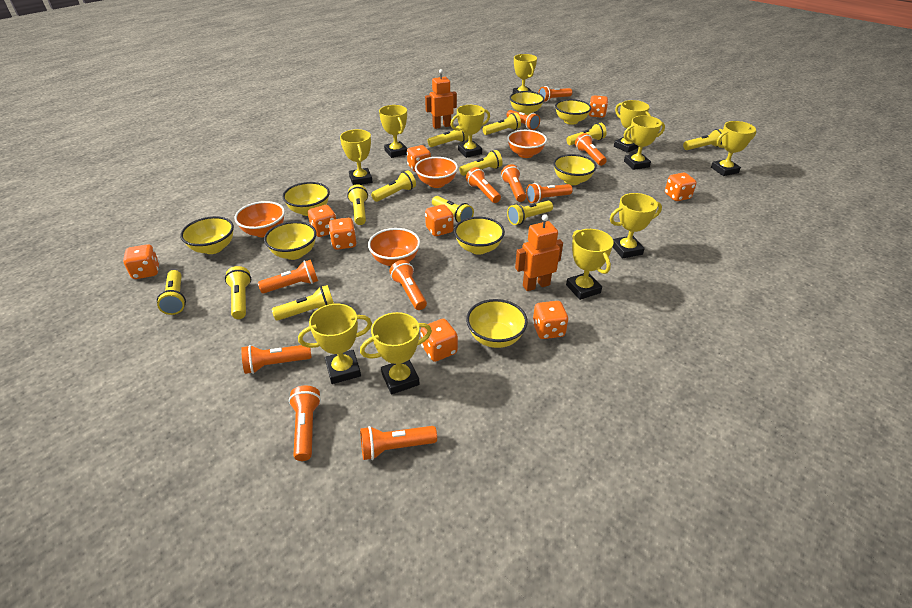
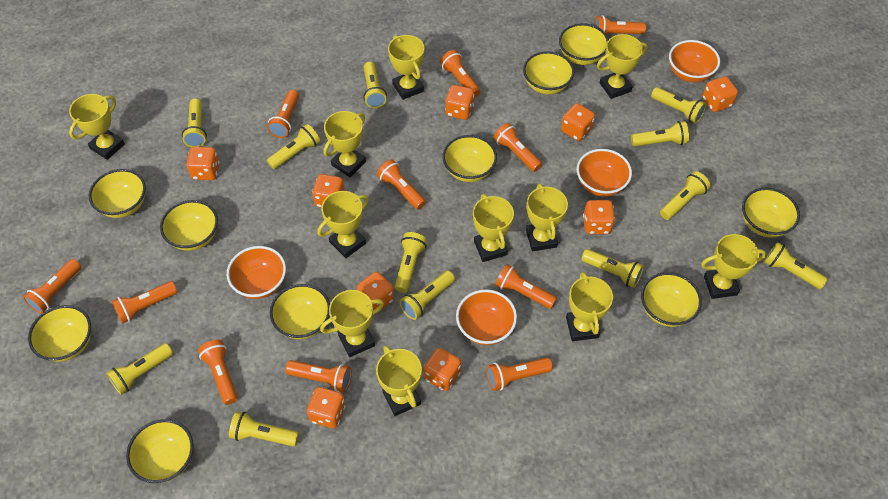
orange robot: [425,69,457,129] [515,214,563,291] = 2 -> none = 0
yellow bowl: [180,216,234,254] [264,221,317,260] [282,182,330,216] [454,217,505,255] [466,299,528,348] [509,91,545,115] [553,154,597,185] [555,99,591,125] = 8 -> [28,305,91,362] [89,169,146,218] [126,419,193,483] [160,200,218,251] [270,284,330,339] [442,135,497,182] [523,51,574,94] [559,23,609,65] [641,272,702,327] [742,188,800,238] = 10

